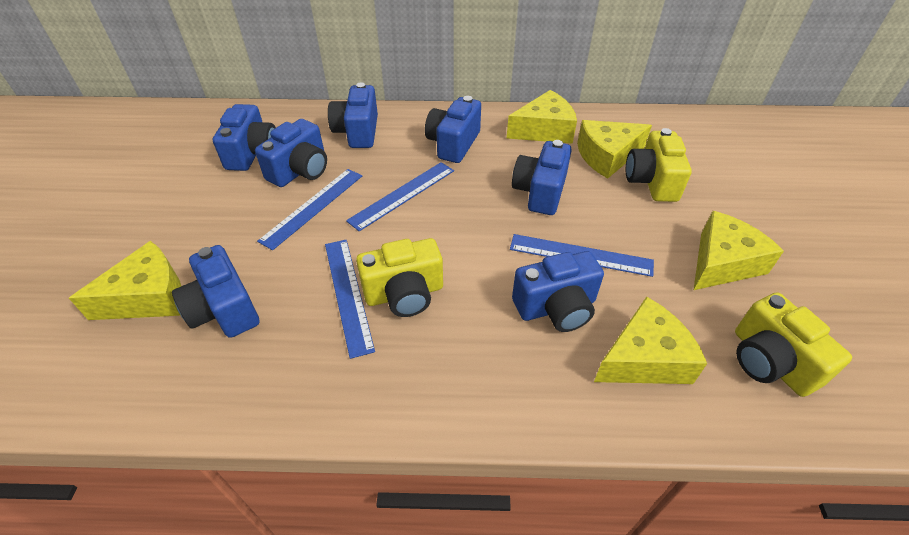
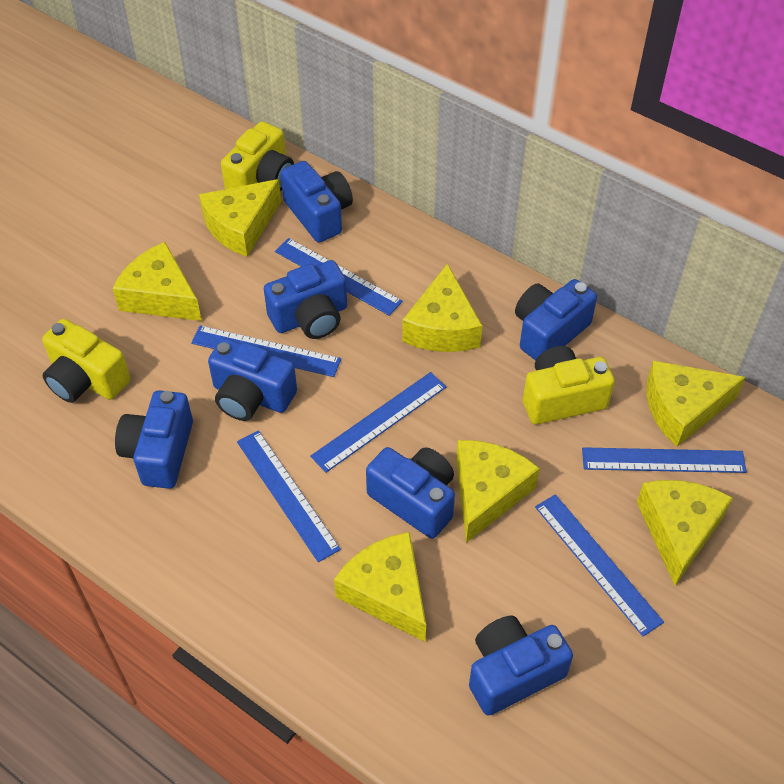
blue ruler: [257,169,362,250] [325,240,375,359] [346,162,454,231] [510,234,654,277] = 4 -> [191,325,341,377] [237,430,341,562] [275,238,403,316] [310,372,446,473] [535,494,664,636] [582,447,747,473] = 6
yellow cheese: [69,241,181,320] [507,90,577,144] [577,120,652,179] [594,297,707,384] [694,211,784,290] = 5 -> [112,242,202,321] [199,179,281,257] [334,532,426,642] [402,263,482,352] [456,440,540,543] [637,480,733,586] [647,361,745,447] = 7

